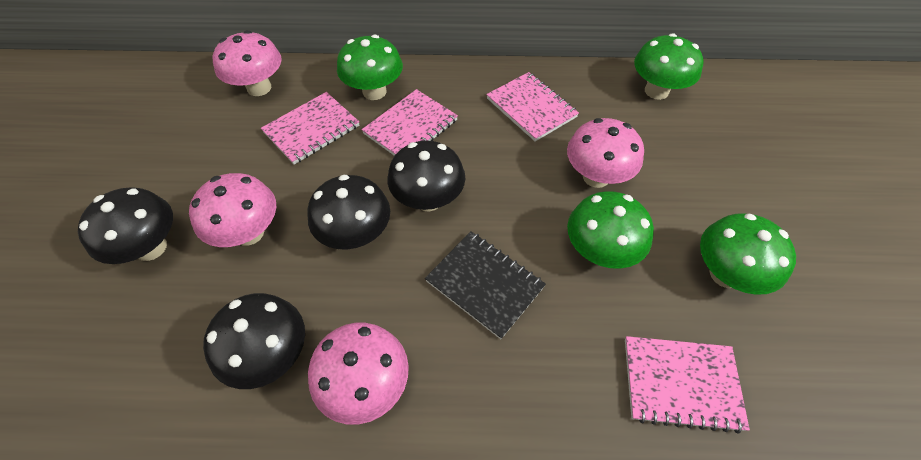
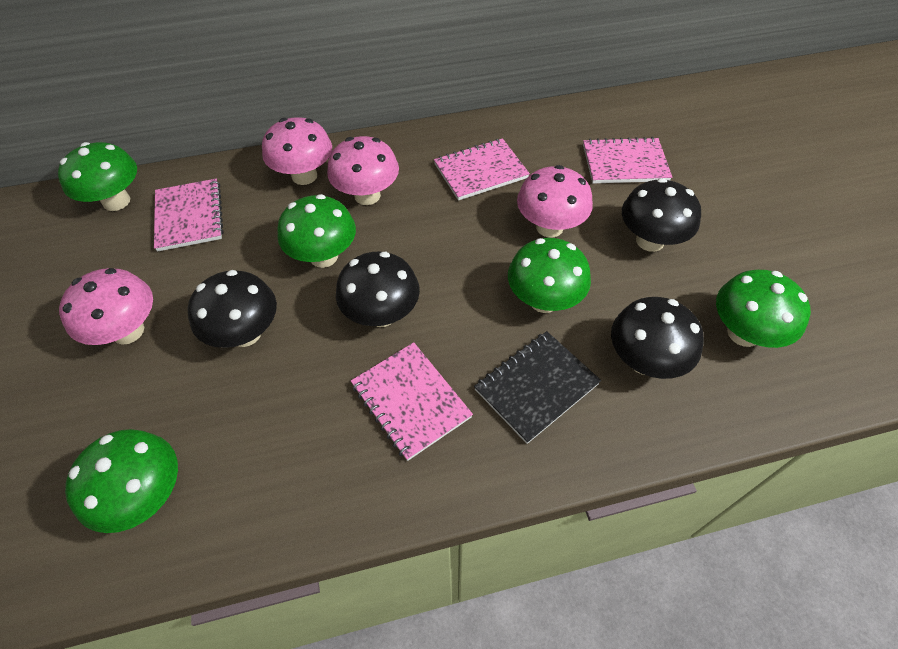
green mushroom: [337,35,403,100] [567,191,654,269] [634,33,704,100] [700,213,796,295] = 4 -> [58,142,137,211] [65,429,178,533] [277,194,356,268] [508,238,591,313] [716,270,811,348] = 5

